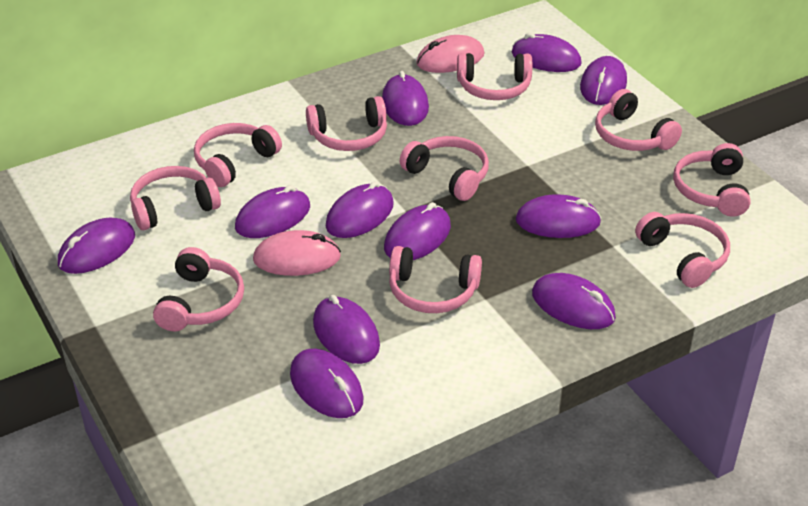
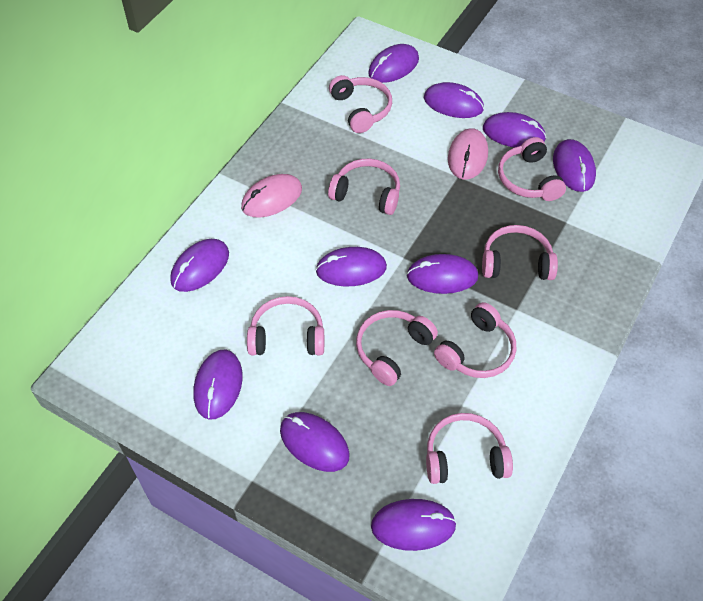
pink headphones: [130,166,221,230] [153,247,244,331] [194,123,282,187] [306,96,387,151] [389,246,482,313] [400,136,489,201] [457,53,532,100] [595,89,682,151] [635,212,730,288] [673,143,751,217] = 10 -> [247,296,324,356] [328,158,400,215] [329,75,392,133] [356,310,438,386] [426,413,513,484] [434,302,516,378] [482,225,558,280] [498,137,566,201] = 8
purple mouse: [58,218,135,274] [235,185,310,238] [290,349,364,418] [313,295,380,364] [326,181,394,238] [382,71,429,126] [384,202,451,260] [512,33,582,72] [516,194,601,238] [532,273,616,329] [580,56,627,105] = 11 -> [170,239,229,292] [194,349,243,420] [280,412,350,472] [315,247,387,286] [368,44,419,83] [371,499,457,551] [407,254,478,294] [424,82,484,118] [483,112,546,148] [553,139,596,192] = 10

